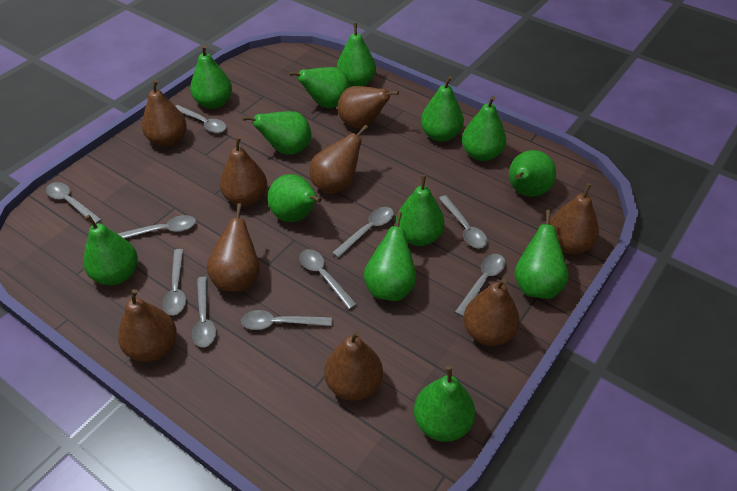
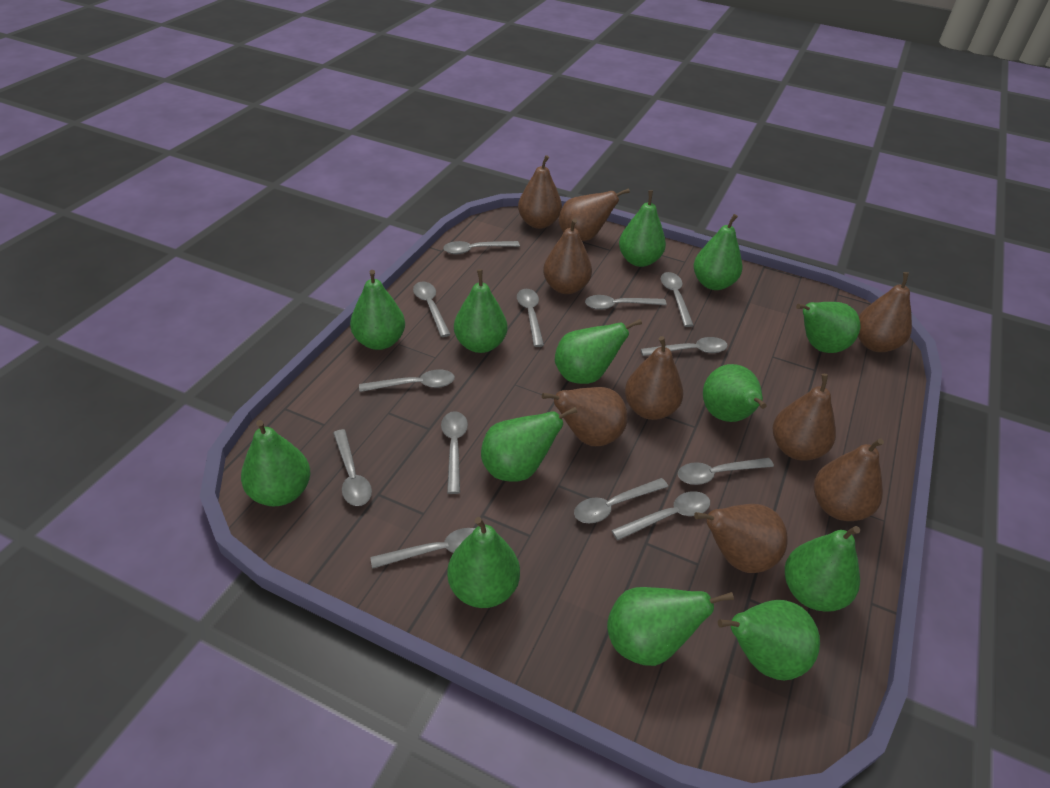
grey spoon: [46,182,102,224] [117,215,196,239] [162,249,186,315] [175,105,226,133] [192,276,216,347] [241,310,332,330] [299,249,357,310] [332,207,394,258] [439,195,488,249] [455,254,506,317] = 10 -> [333,429,372,506] [359,370,455,392] [370,528,475,569] [413,281,451,337] [441,411,468,494] [443,241,520,254] [517,289,544,347] [574,478,668,523] [585,295,666,310] [611,491,710,540] [641,337,728,356] [661,272,694,327] [678,458,774,485] = 13

